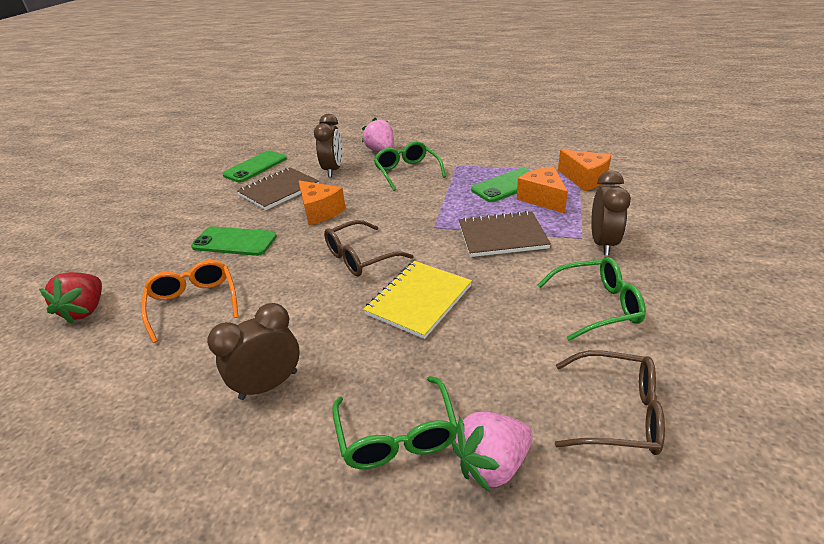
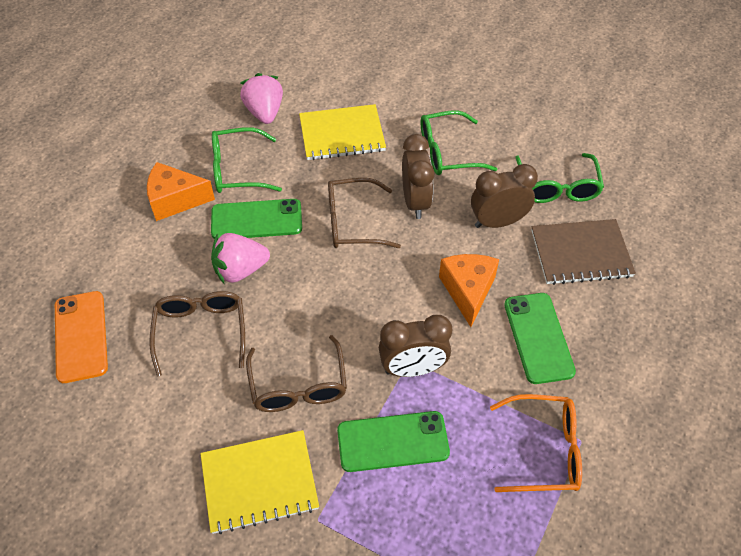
brown glasses: [324,220,414,277] [555,350,665,455] = 2 -> [149,291,245,377] [246,335,347,412] [328,178,401,248] = 3
brown notebook: [237,167,319,210] [459,211,551,257] = 2 -> [531,219,636,285] = 1
orange cheese: [299,180,346,225] [516,166,568,214] [558,150,611,191] = 3 -> [147,162,215,221] [439,254,499,327] = 2
orange phone: none = 0 -> [55,291,108,383] = 1
red strawberry: [39,272,102,324] = 1 -> none = 0
yellow notebook: [363,261,472,339] = 1 -> [200,430,319,534] [299,104,386,160] = 2

